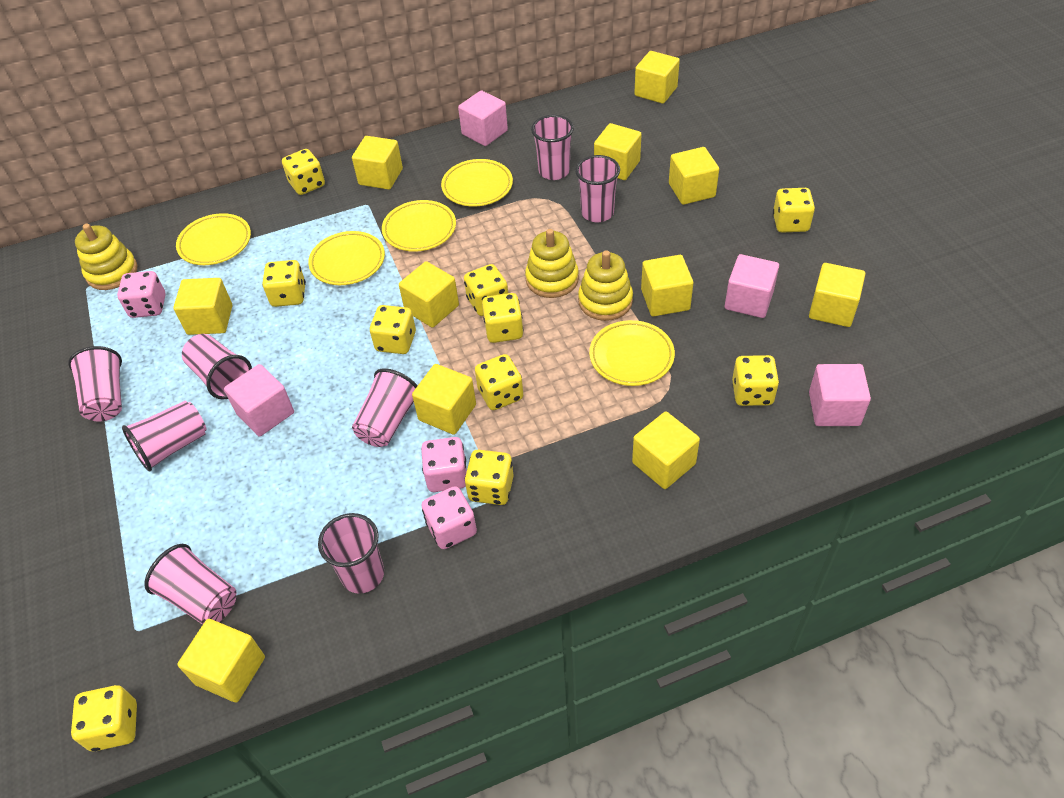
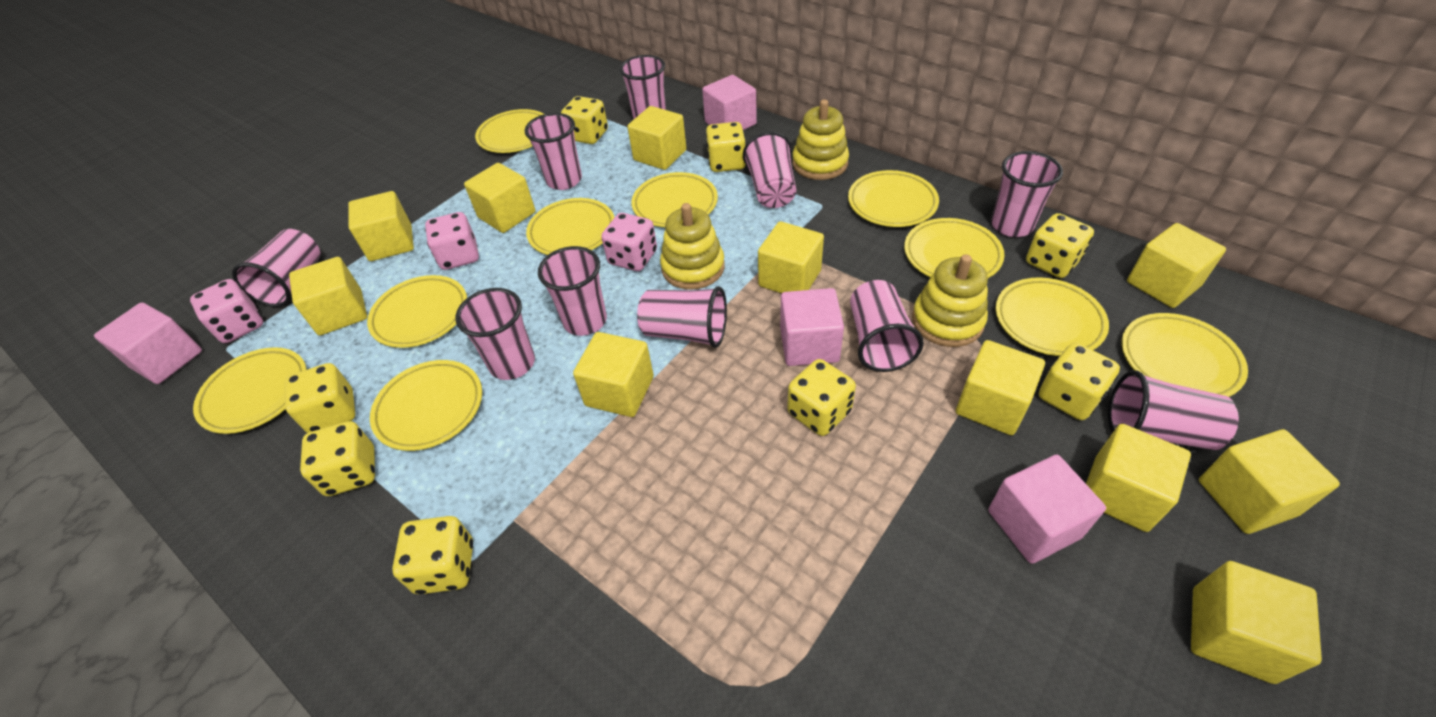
pink cup: [68,346,122,421] [122,401,207,472] [144,544,236,625] [182,334,252,399] [318,513,384,594] [352,368,418,447] [531,115,574,180] [575,155,620,222] = 8 -> [232,229,320,307] [455,288,535,380] [525,113,582,190] [538,246,607,336] [620,55,666,120] [637,286,727,348] [743,132,796,208] [850,280,924,372] [991,151,1063,237] [1108,370,1239,450] = 10
yellow dice: [71,685,137,751] [262,260,306,307] [282,149,325,195] [370,305,416,354] [464,264,508,316] [465,450,514,505] [475,354,523,410] [482,293,524,343] [732,355,779,406] [773,188,815,233] = 10 -> [284,363,356,433] [300,421,375,496] [392,516,473,594] [561,96,608,144] [706,122,746,172] [787,359,856,436] [1026,213,1094,278] [1039,343,1120,420] = 8
yellow plate: [176,213,251,265] [308,231,385,285] [382,200,456,252] [441,159,513,206] [589,320,675,386] = 5 -> [193,347,307,434] [367,275,467,348] [370,360,482,451] [475,109,544,153] [526,198,615,255] [631,172,718,227] [848,170,939,227] [904,218,1005,278] [996,277,1109,356] [1122,313,1248,397] = 10

